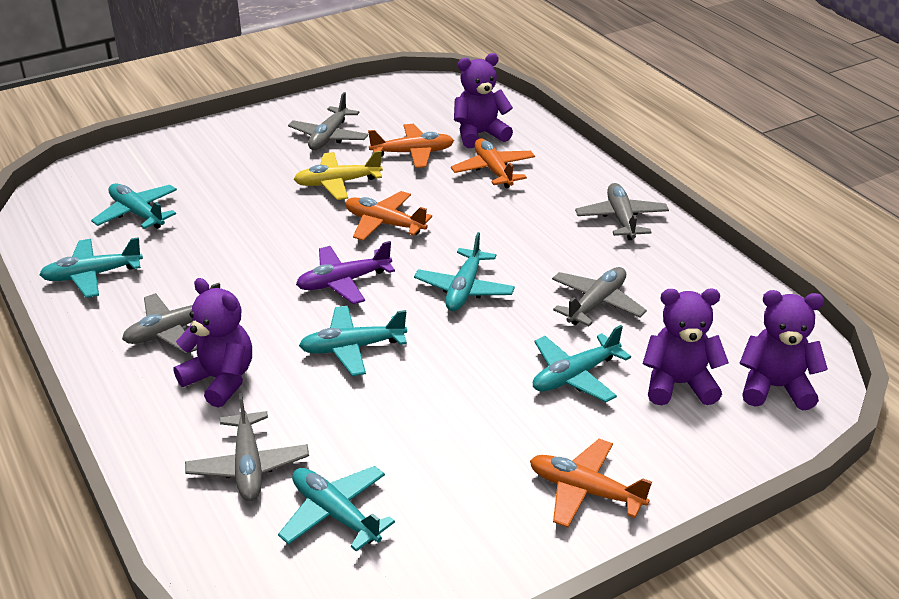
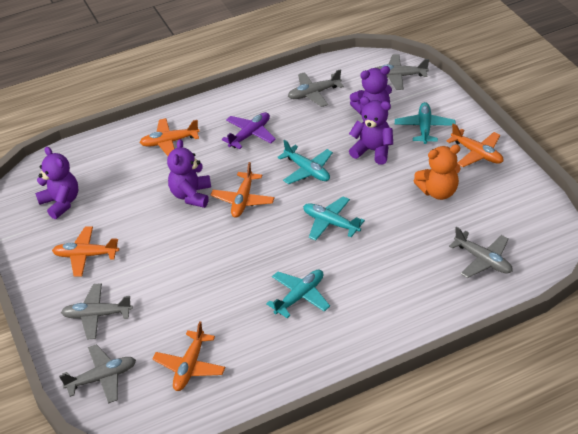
orange plane: [345,191,432,241] [368,124,454,168] [451,139,535,188] [530,439,652,528] = 4 -> [52,226,119,277] [139,118,200,156] [153,321,225,391] [211,162,275,218] [446,123,503,167] = 5
orange teddy bear: none = 0 -> [414,144,461,200] = 1
turquoise plane: [39,237,143,298] [91,183,177,229] [278,466,395,552] [299,306,407,376] [414,232,515,311] [533,325,631,402] = 6 -> [266,270,330,318] [278,140,333,184] [303,196,365,241] [395,102,456,144] = 4
yellow plane: [294,151,383,200] = 1 -> none = 0

